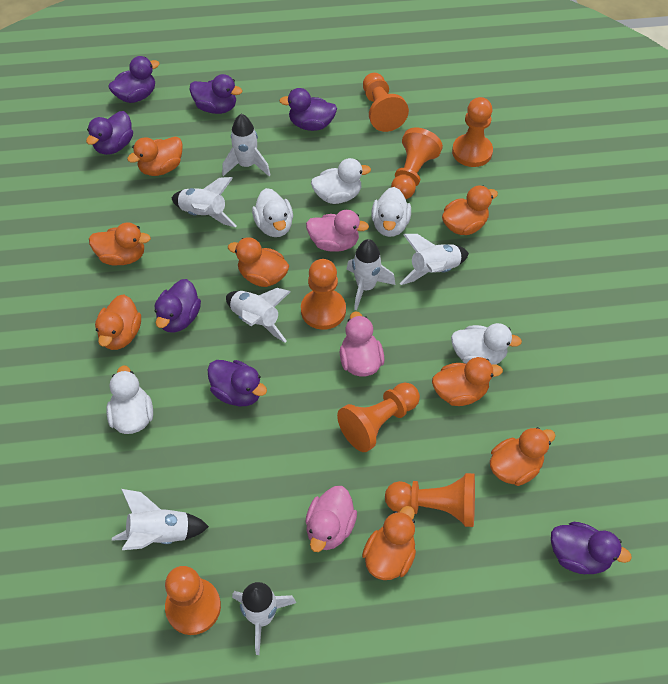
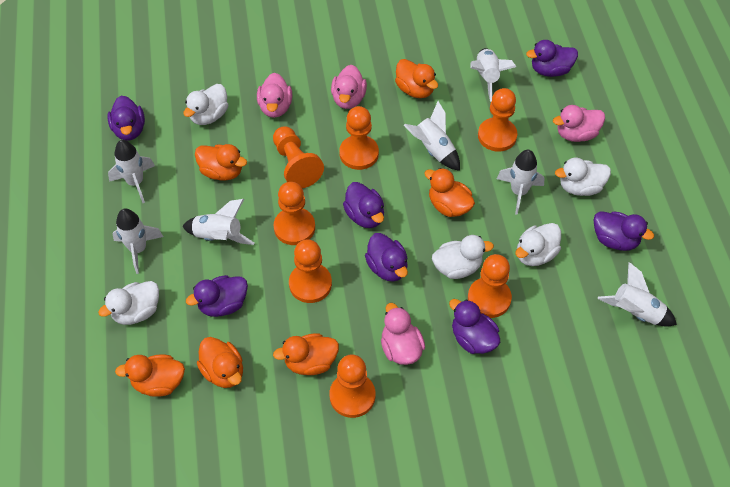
orange duck: [89,222,151,265] [95,294,141,350] [127,136,183,176] [228,237,289,287] [362,506,416,580] [432,357,503,406] [442,186,498,235] [490,427,556,486] = 8 -> [115,355,185,397] [195,144,247,181] [197,337,243,388] [273,333,339,375] [395,59,438,98] [424,168,475,217] = 6
pink duck: [305,486,357,552] [306,210,369,252] [340,311,385,377] = 3 -> [257,73,292,118] [331,65,367,109] [381,303,425,365] [553,105,605,142] = 4

